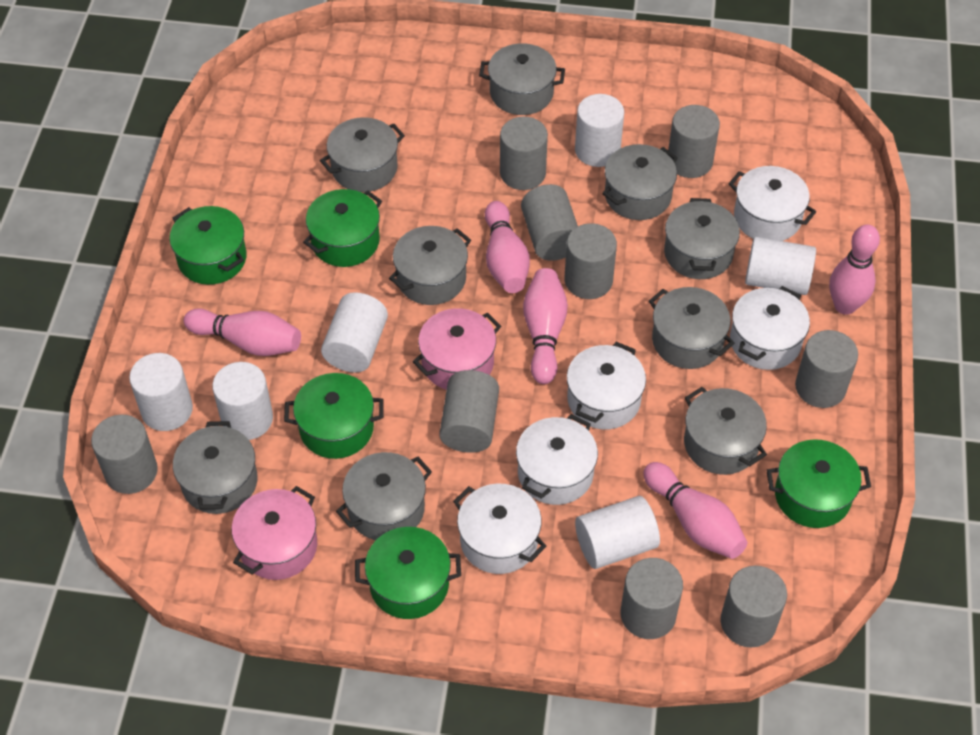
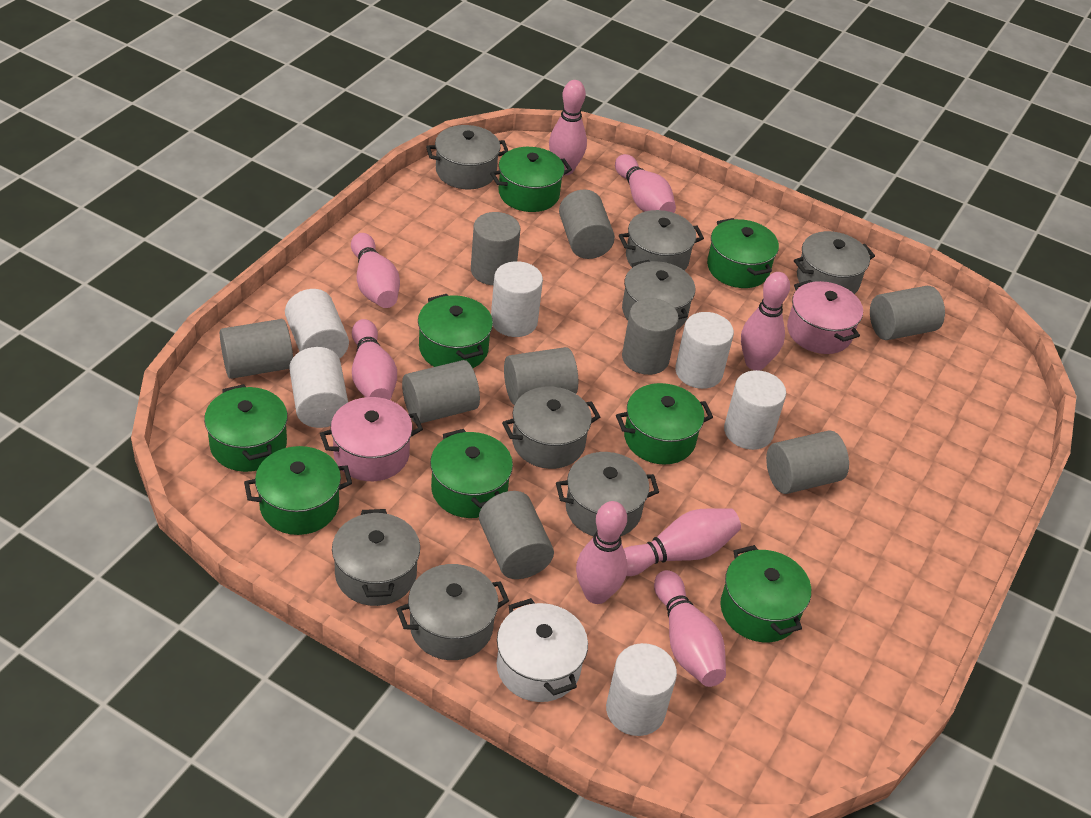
green pot: [170,206,247,285] [284,373,384,459] [303,189,382,267] [355,527,461,619] [766,439,871,528] = 5 -> [204,384,288,472] [244,446,352,535] [418,294,493,368] [430,429,513,518] [490,147,572,212] [616,383,713,465] [707,218,779,288] [720,545,811,642] = 8
grey pot: [173,421,258,514] [320,117,405,192] [336,452,432,540] [389,226,471,305] [479,43,565,115] [602,144,678,220] [649,287,734,369] [664,198,740,279] [684,387,767,475] = 9 -> [332,509,420,606] [396,564,509,660] [426,125,508,189] [502,387,600,469] [556,452,659,536] [619,210,704,271] [622,260,695,330] [794,231,875,294] = 8
pink bowling pin: [184,309,301,356] [485,201,530,293] [523,268,568,384] [643,462,747,559] [829,224,880,315] = 5 -> [351,233,400,308] [352,319,397,400] [549,80,587,175] [576,501,628,604] [615,154,676,213] [624,508,741,576] [654,570,726,687] [741,272,790,370] = 8
white pot: [453,484,546,574] [516,414,598,505] [567,342,646,430] [728,166,816,241] [730,286,810,370] = 5 -> [497,598,588,702] = 1

